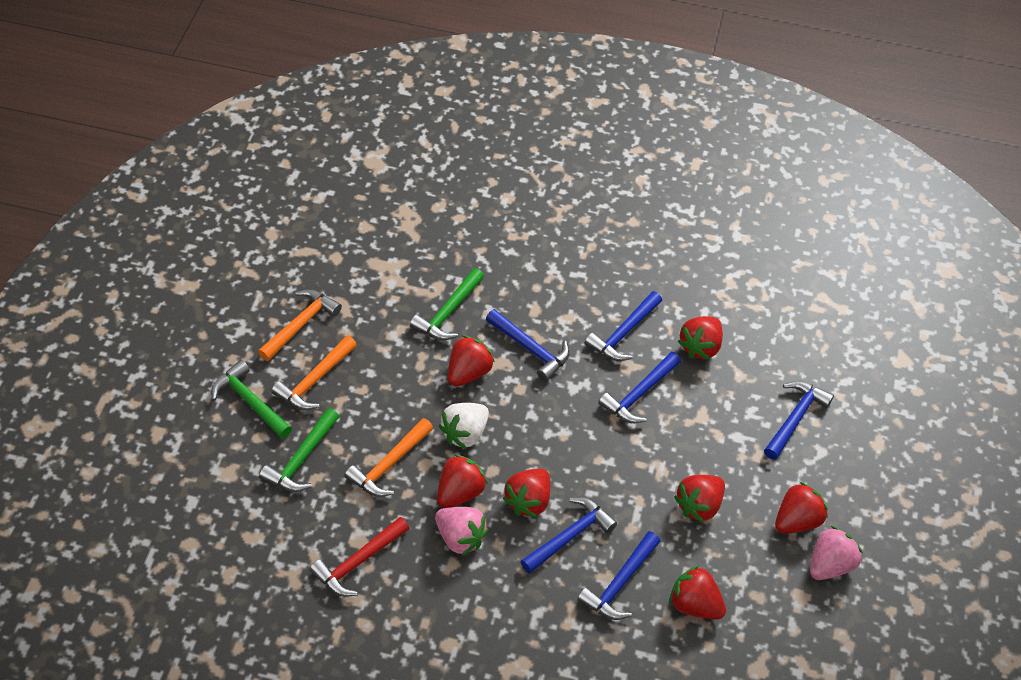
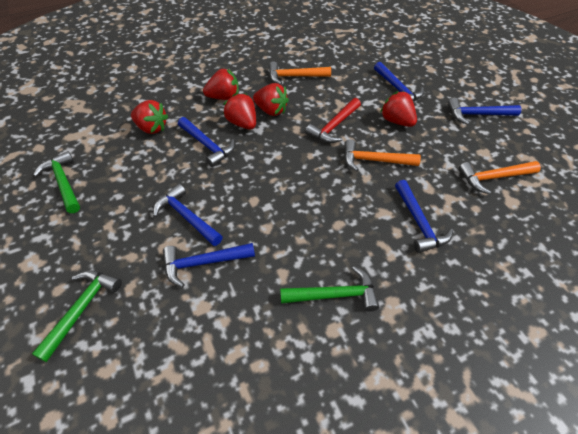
pink strawberry: [435,507,489,556] [810,526,863,580] = 2 -> none = 0
red strawberry: [437,454,488,508] [448,335,495,386] [503,469,550,518] [669,565,726,620] [674,475,725,523] [678,316,723,360] [775,482,828,534] = 7 -> [131,100,168,134] [203,69,239,100] [223,93,256,130] [253,83,289,116] [380,91,417,127] = 5
white strawberry: [439,403,489,449] = 1 -> none = 0

